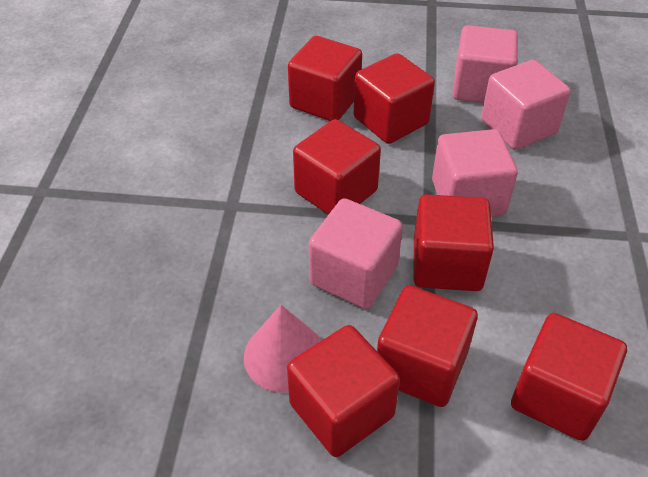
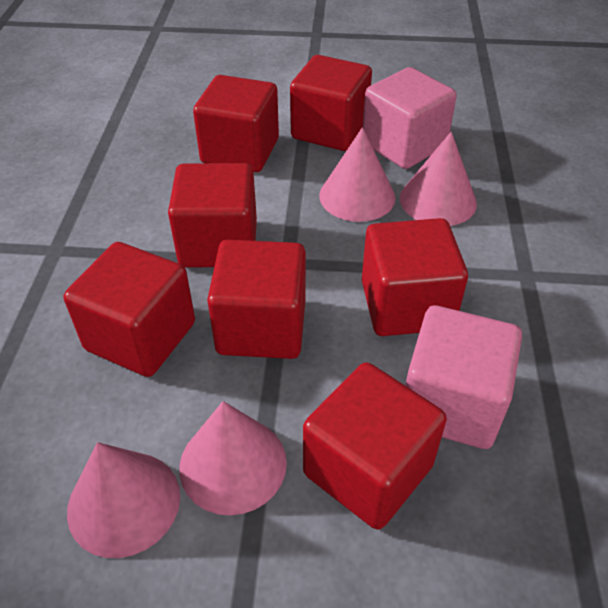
pink cone: [244,305,322,393] = 1 -> [67,442,180,558] [179,401,287,515] [319,127,395,222] [400,132,477,226] = 4
pink cube: [309,198,403,309] [432,129,518,216] [452,25,518,103] [481,60,570,150] = 4 -> [363,67,457,169] [405,305,522,449] = 2

